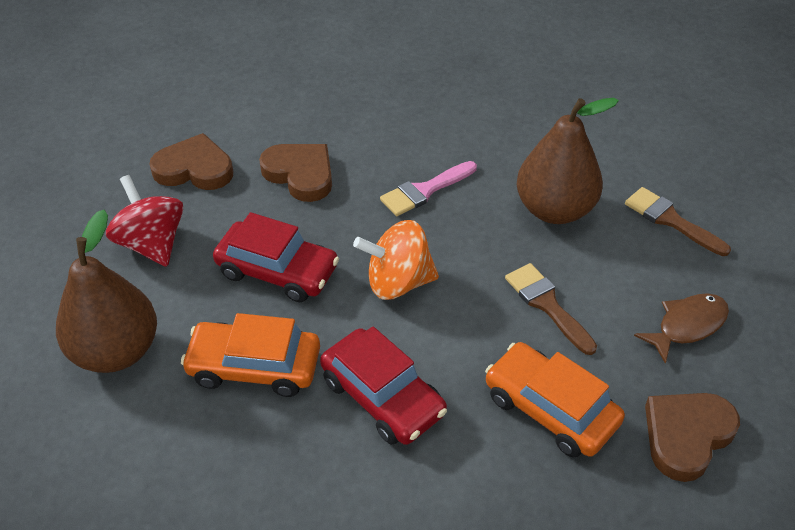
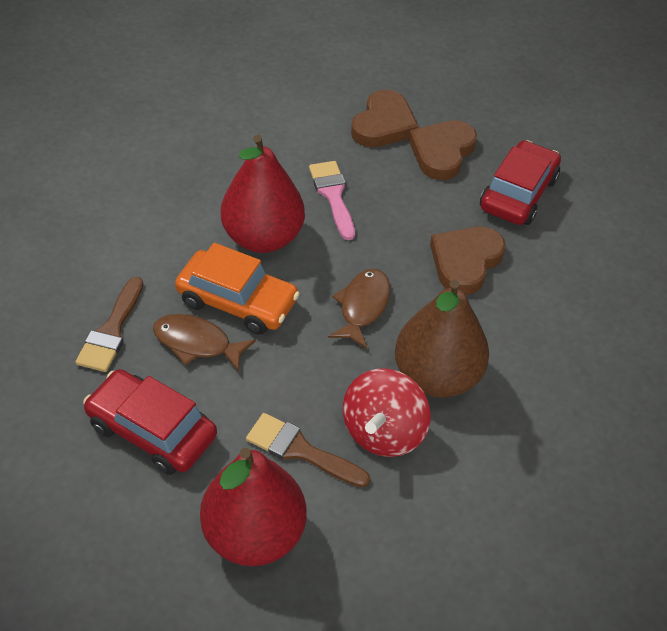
brown fish: [634,293,729,364] = 1 -> [153,314,256,372] [328,269,390,349] = 2
brown pear: [56,210,157,373] [517,98,619,224] = 2 -> [395,280,489,398] = 1
orange car: [181,313,320,397] [485,342,625,458] = 2 -> [175,243,300,335] = 1
orange spinning top: [353,220,439,300] = 1 -> none = 0
red pear: none = 0 -> [200,448,307,566] [221,135,305,253] = 2

